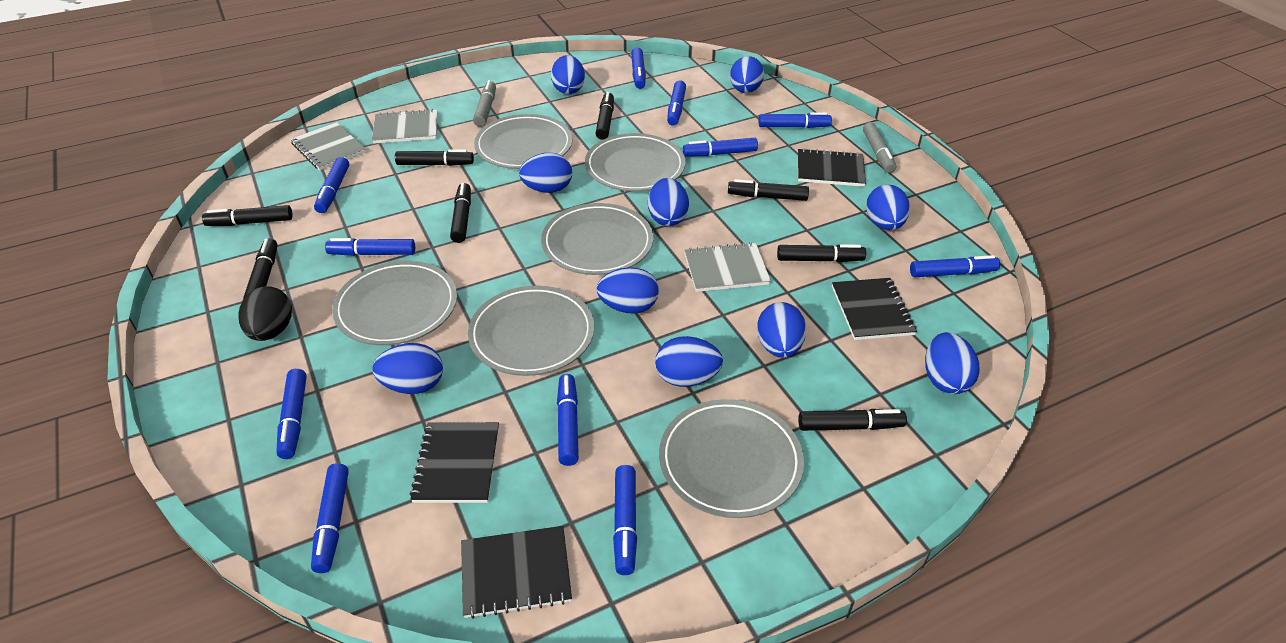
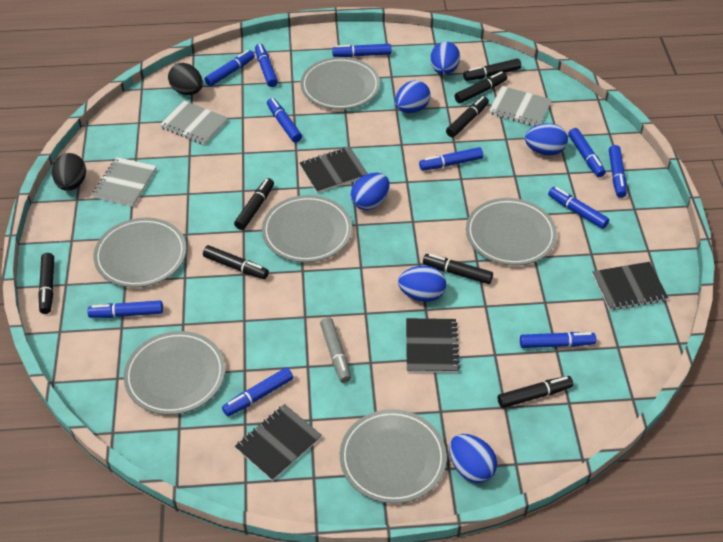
black egg: [239,286,292,341] = 1 -> [52,153,86,191] [168,63,203,95] = 2
blue egg: [372,343,443,394] [519,153,572,193] [551,55,585,94] [597,267,659,314] [648,178,689,226] [655,336,723,387] [730,56,764,93] [757,302,806,358] [866,185,910,230] [925,332,979,394] = 10 -> [351,173,390,210] [395,80,431,113] [398,266,446,302] [430,42,460,75] [450,434,497,483] [525,123,568,156] = 6
grey marker: [473,80,496,127] [863,122,896,173] = 2 -> [320,317,351,383] = 1

